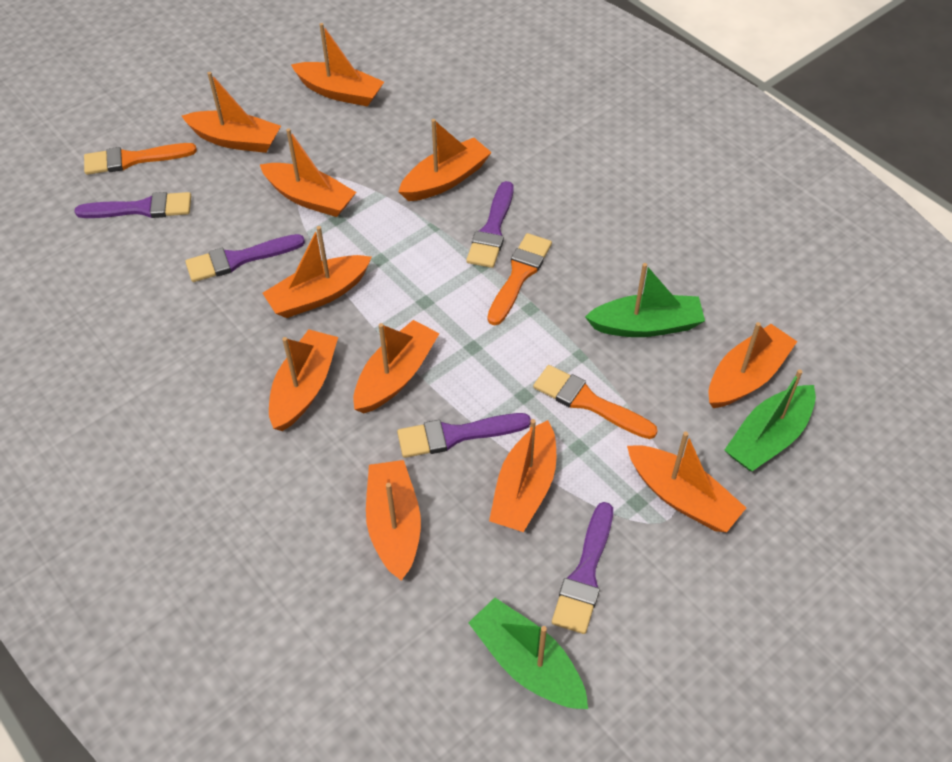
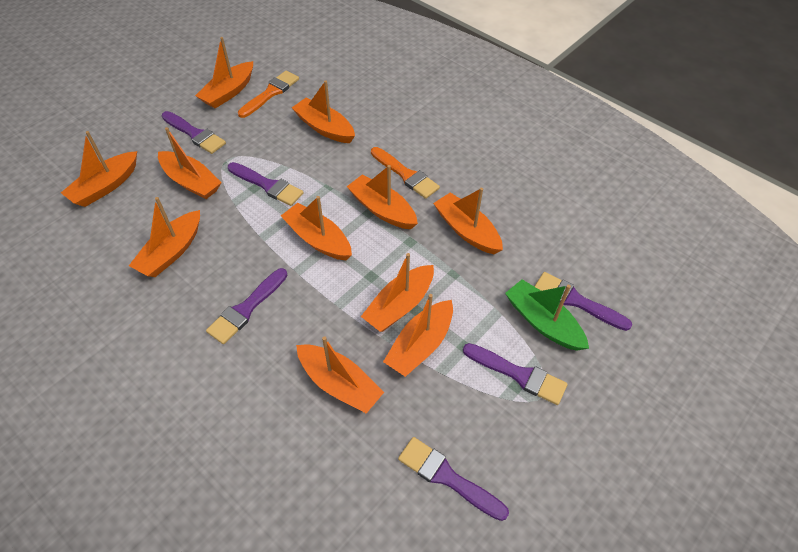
green boat: [468,598,588,709] [585,263,705,337] [725,369,816,471] = 3 -> [505,279,589,351] = 1
orange brush: [84,143,197,175] [487,233,552,325] [533,365,658,439] = 3 -> [238,71,299,118] [371,147,440,199] = 2
purple brush: [74,192,191,218] [185,234,305,282] [397,413,531,458] [466,181,513,268] [552,502,613,634] = 5 -> [162,111,226,154] [206,268,288,344] [228,162,303,206] [398,437,509,521] [463,343,567,405] [534,272,632,331] = 6

